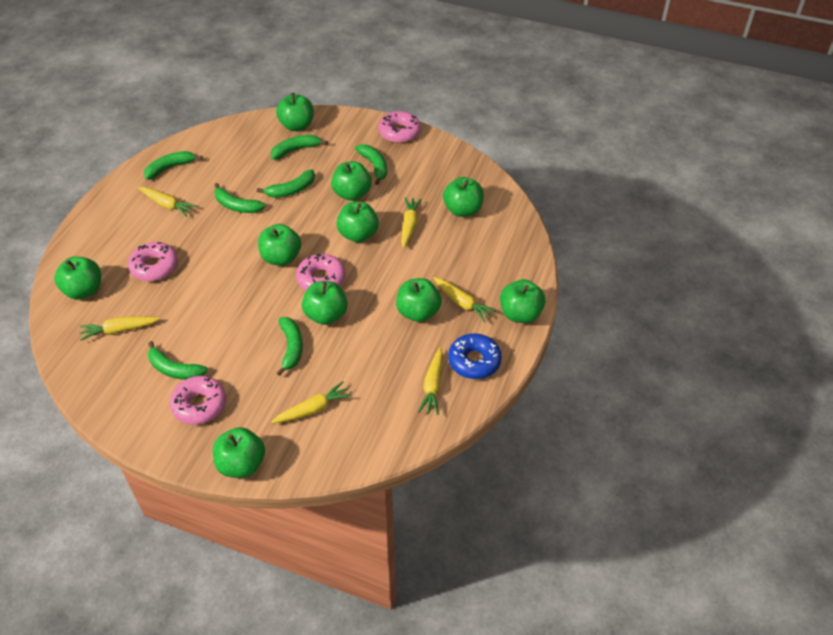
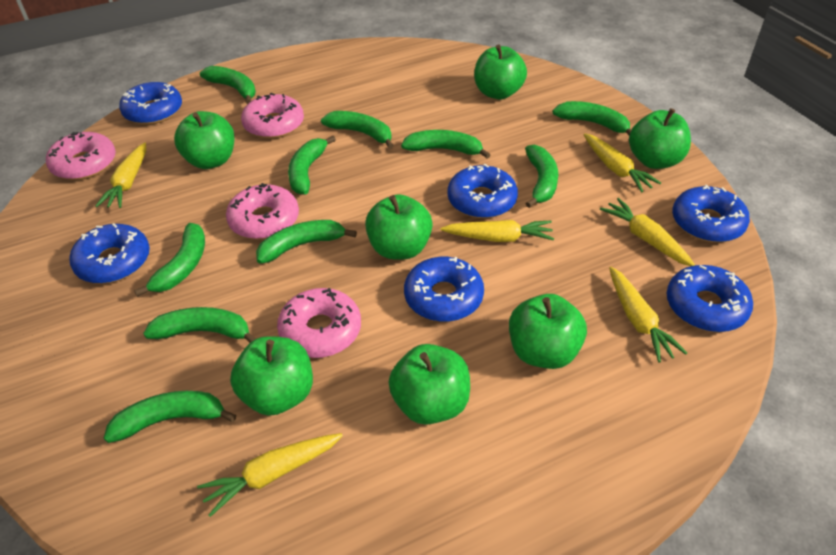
blue donut: [448,333,502,379] = 1 -> [69,223,150,284] [119,82,182,125] [404,257,484,322] [447,164,518,218] [667,265,753,332] [672,185,750,242] = 6
green apple: [54,257,101,299] [213,427,265,478] [258,224,301,265] [276,93,314,131] [302,281,348,325] [331,161,372,201] [337,202,379,242] [396,278,441,322] [443,177,484,217] [500,279,546,323] = 10 -> [174,111,234,169] [230,336,313,416] [365,194,433,259] [389,344,470,425] [474,44,527,99] [509,294,587,369] [629,108,691,169] = 7
green banana: [144,151,202,180] [148,341,208,380] [214,183,265,213] [257,170,315,198] [271,135,328,160] [277,317,303,376] [355,144,387,185] = 7 -> [104,391,236,443] [134,223,205,297] [143,307,256,343] [200,66,256,104] [256,220,357,264] [288,136,336,195] [321,111,393,149] [401,130,491,159] [525,145,558,208] [553,101,631,135] = 10

